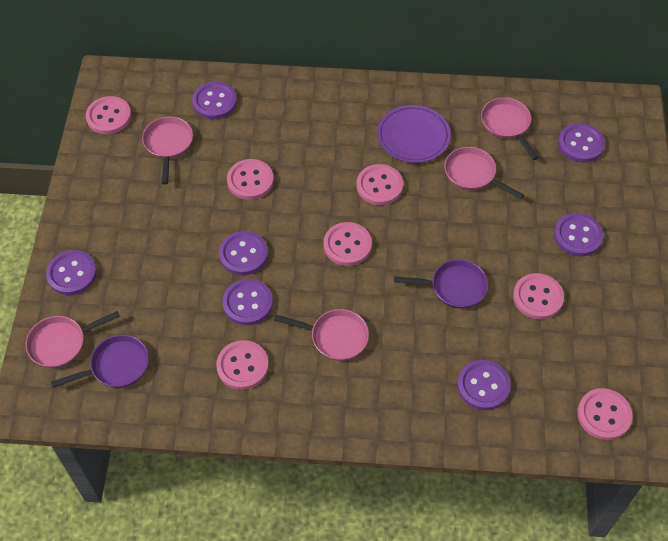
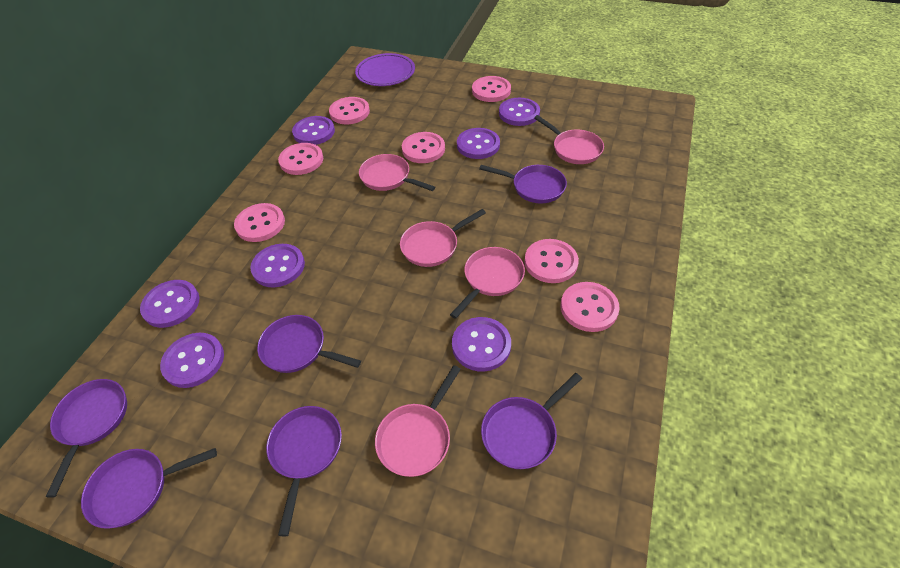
purple pan: [51,335,149,388] [394,259,488,309] = 2 -> [46,379,127,498] [81,448,217,529] [257,315,361,373] [266,406,342,536] [479,165,567,203] [481,373,582,469] = 6

